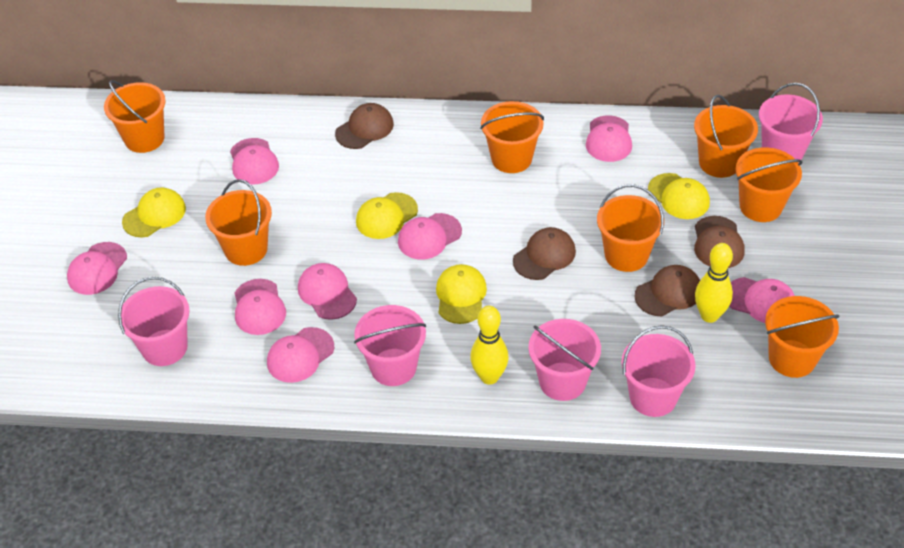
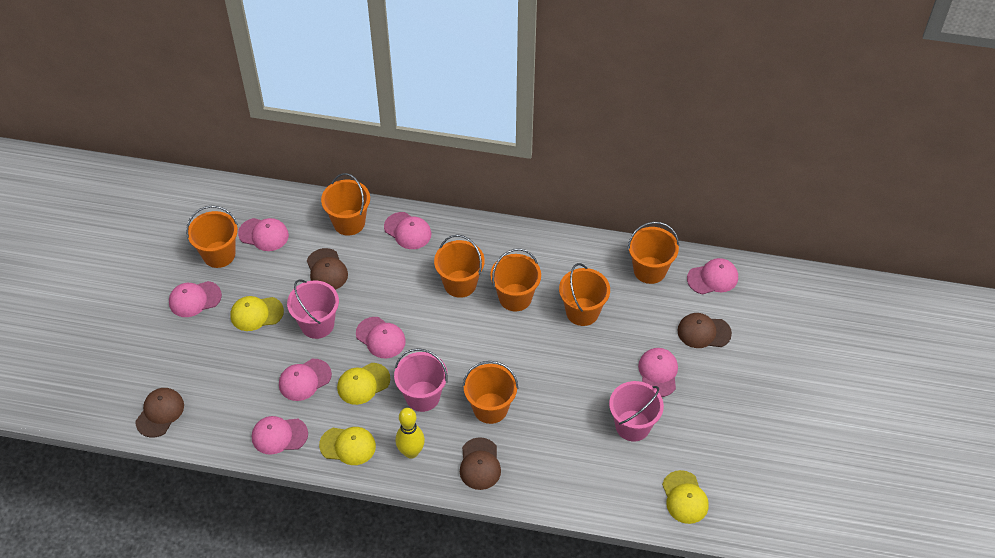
pink bucket: [118,277,189,366] [354,305,426,386] [529,319,601,401] [621,325,696,417] [759,83,823,163] = 5 -> [287,279,339,339] [394,348,448,412] [609,381,664,441] = 3
yellow bowling pin: [470,306,509,385] [695,243,733,323] = 2 -> [396,408,425,459] = 1

